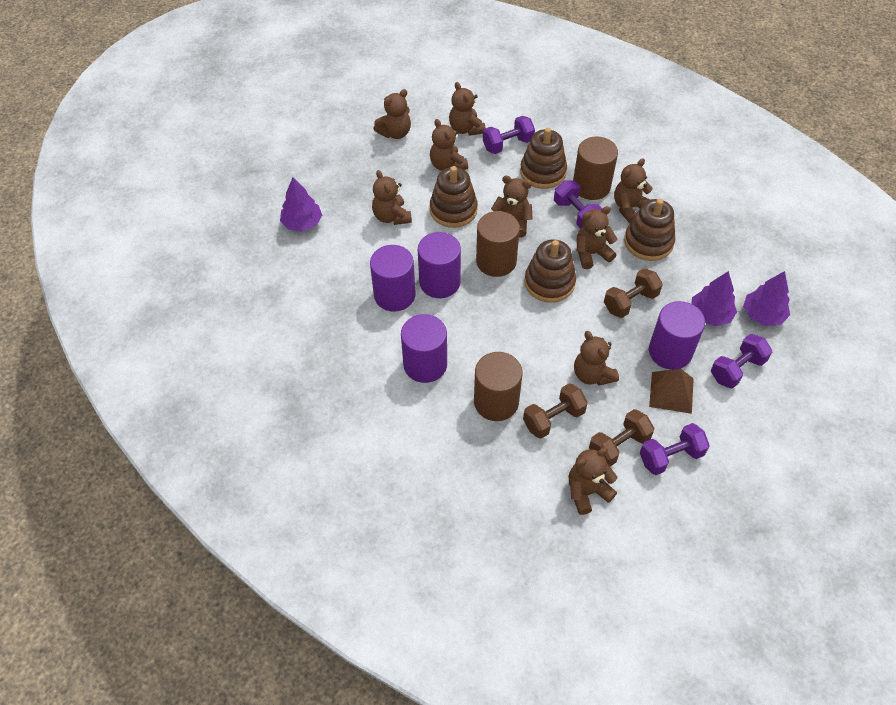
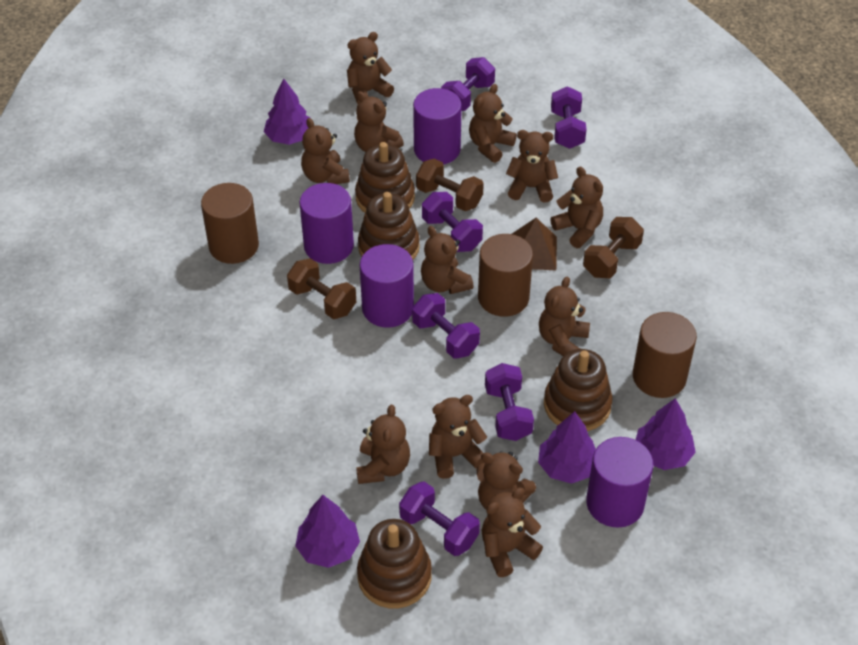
brown teddy bear: [372,170,412,225] [374,89,411,139] [430,119,468,171] [449,82,486,136] [491,176,533,237] [569,448,617,515] [574,331,619,385] [577,206,617,269] [614,158,653,223] = 9 -> [301,118,350,184] [347,32,394,104] [354,91,404,152] [356,405,410,484] [421,226,474,294] [429,395,487,479] [469,84,517,163] [477,451,536,510] [482,488,543,577] [506,130,558,202] [539,277,590,356] [551,167,603,248] = 12
purple dumbbell: [483,116,535,154] [554,180,603,229] [640,423,710,475] [711,334,772,389] = 4 -> [399,481,480,556] [412,293,480,359] [422,192,483,252] [441,57,495,111] [485,363,534,441] [551,86,587,149] = 6
purple tree: [280,178,322,231] [691,271,737,326] [743,271,790,326] = 3 -> [264,78,310,145] [295,495,360,568] [538,411,596,484] [636,398,696,470] = 4

